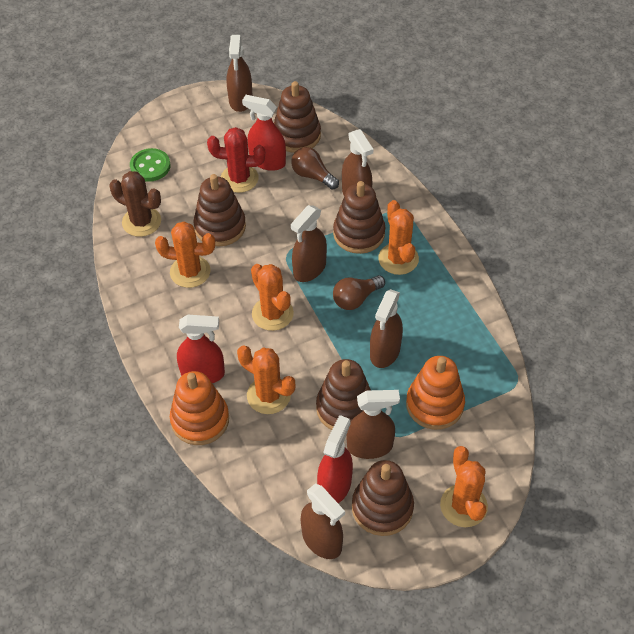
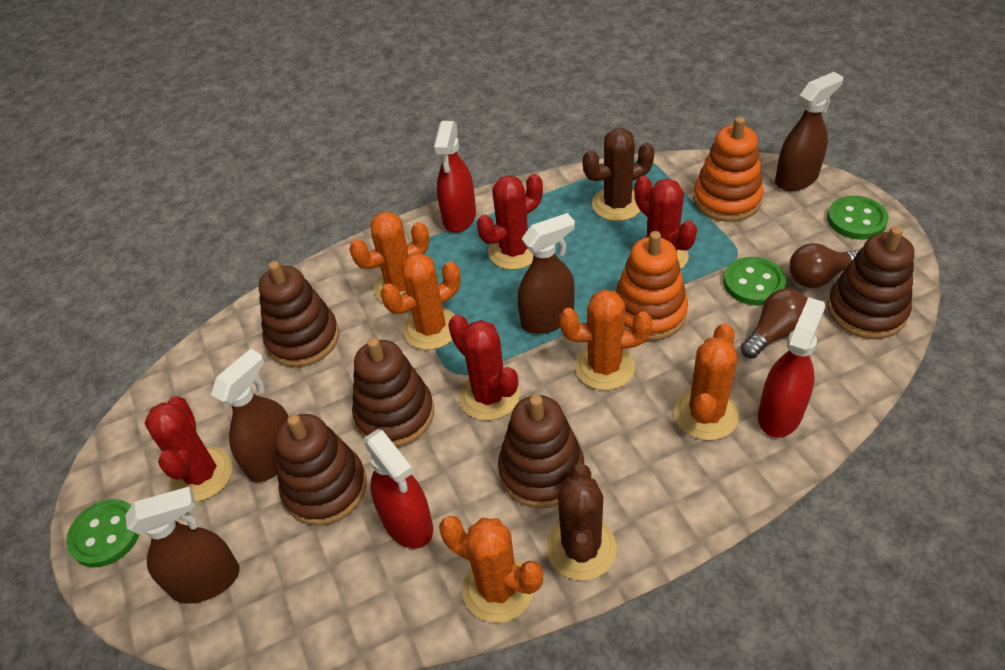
brown cactus: [109,171,161,237] = 1 -> [546,463,617,581] [583,128,655,221] = 2
brown spray bottle: [227,35,253,112] [291,205,327,282] [301,483,345,559] [342,129,373,196] [347,390,400,459] [370,289,403,368] = 6 -> [125,487,239,604] [211,349,289,482] [518,213,575,334] [775,72,843,191] = 4
green button: [130,148,170,182] = 1 -> [66,499,139,567] [724,257,786,305] [827,196,889,240] = 3
red cactus: [207,127,265,193] = 1 -> [145,396,233,502] [448,314,520,421] [477,174,543,270] [634,176,697,270] = 4

